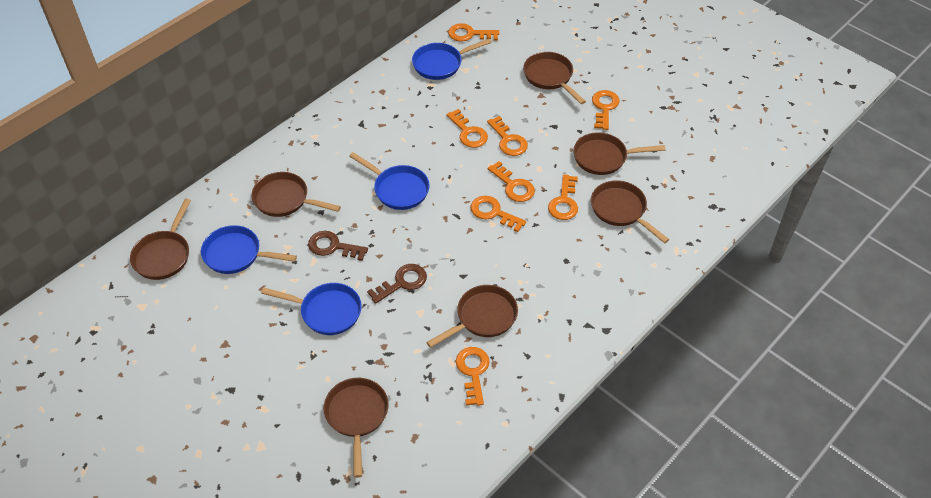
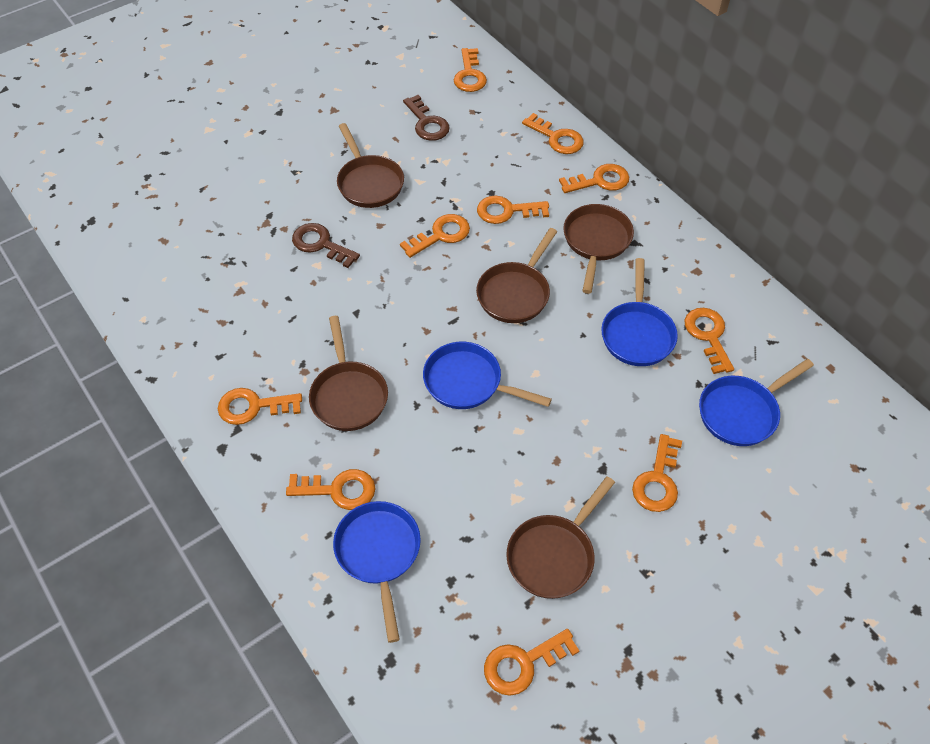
brown pan: [130,199,191,280] [251,172,341,217] [323,378,389,478] [426,285,518,348] [523,52,586,104] [573,132,665,175] [591,180,669,243] = 7 -> [309,316,388,431] [337,123,404,208] [476,228,557,323] [506,476,615,599] [563,204,634,294] = 5
orange key: [446,109,488,148] [448,23,499,41] [456,347,490,406] [471,196,526,232] [487,116,528,156] [488,161,535,202] [548,174,578,220] [592,90,620,130] = 8 -> [218,388,302,425] [286,469,375,510] [400,214,470,258] [454,48,487,92] [477,196,549,224] [484,629,579,696] [522,113,584,154] [559,164,629,193] [632,434,682,512] [684,308,734,374] = 10

